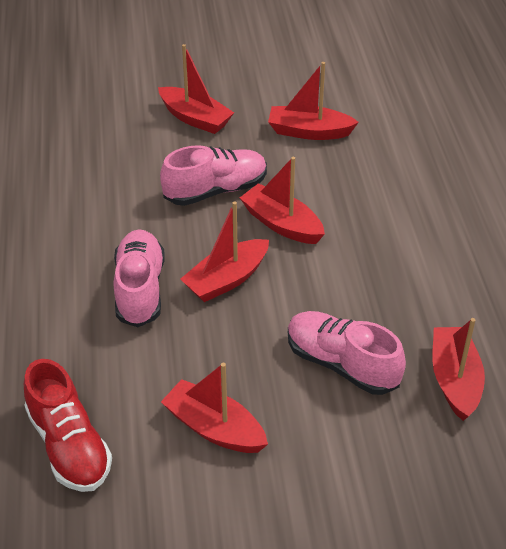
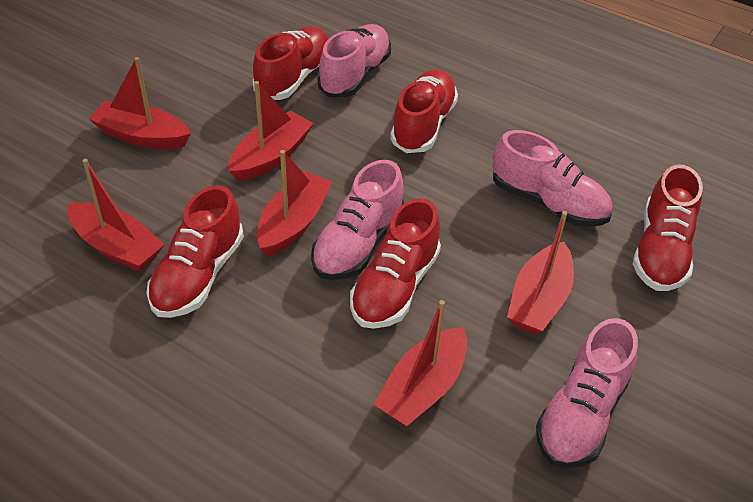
pink shoe: [113,229,165,327] [160,145,267,206] [288,311,406,395] = 3 -> [311,160,404,280] [318,24,391,97] [493,130,612,227] [536,318,638,468] = 4
red shoe: [24,359,112,492] = 1 -> [147,185,244,318] [253,26,328,100] [350,198,441,329] [390,70,458,153] [633,164,703,291] = 5

